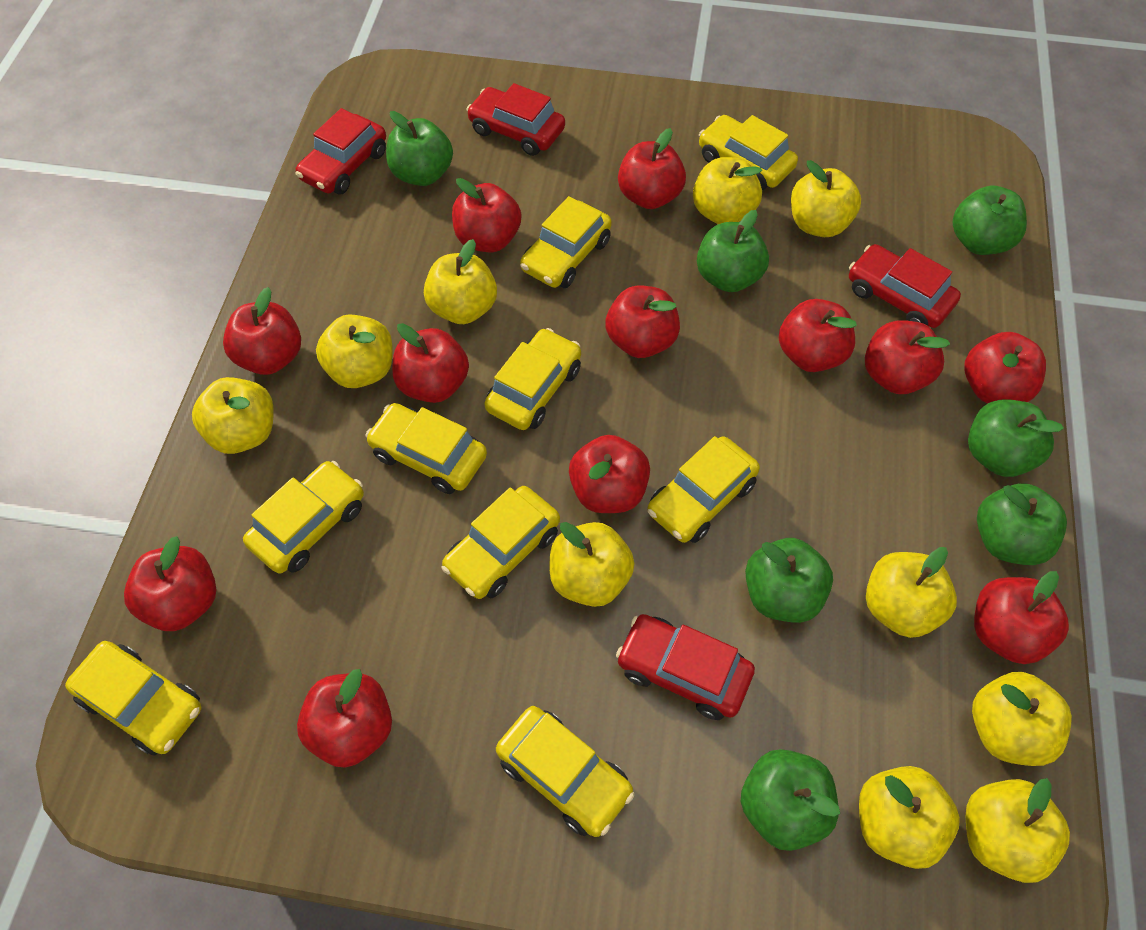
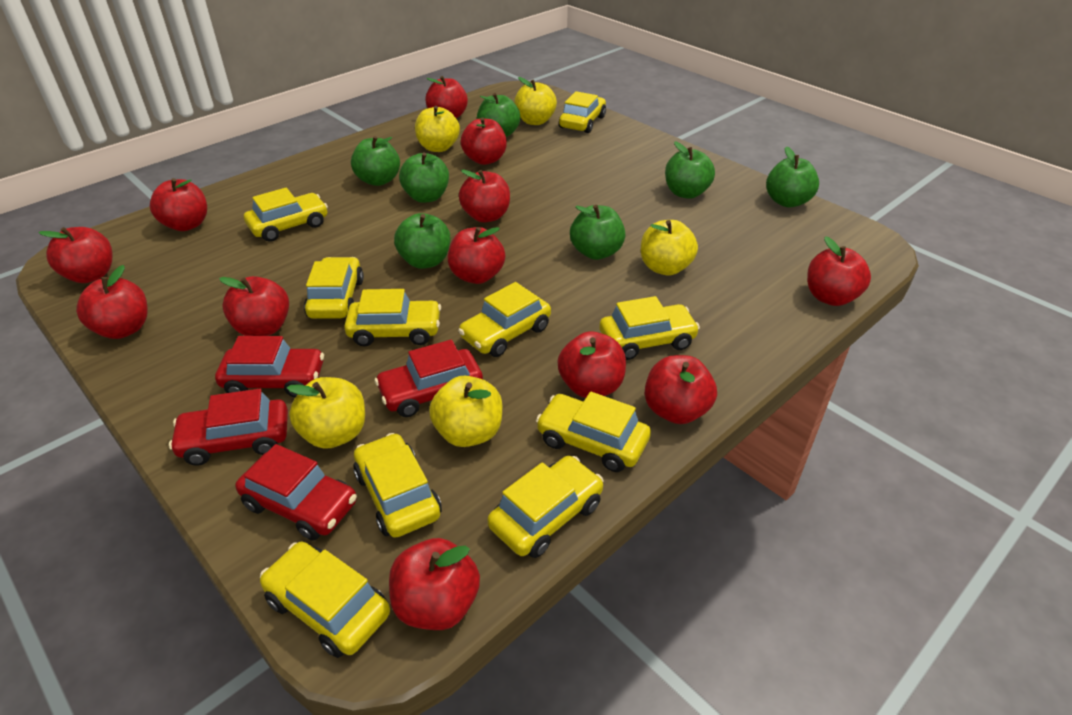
yellow apple: [192,377,274,454] [316,314,393,388] [424,239,497,324] [550,522,635,607] [693,157,762,224] [791,160,861,237] [859,766,960,869] [866,547,957,638] [966,778,1070,883] [972,672,1072,766] = 10 -> [287,377,365,449] [415,106,460,152] [429,376,502,447] [514,77,557,125] [641,220,698,276] = 5
yellow car: [65,641,202,756] [243,461,364,573] [365,403,487,494] [441,486,560,599] [484,328,581,430] [496,706,634,837] [520,196,612,288] [647,436,760,543] [699,115,798,191] = 9 -> [244,188,328,242] [260,542,390,658] [304,257,364,319] [344,289,441,346] [353,433,442,538] [458,282,551,357] [487,456,604,558] [536,392,651,472] [559,91,606,133] [599,296,700,360] = 10

